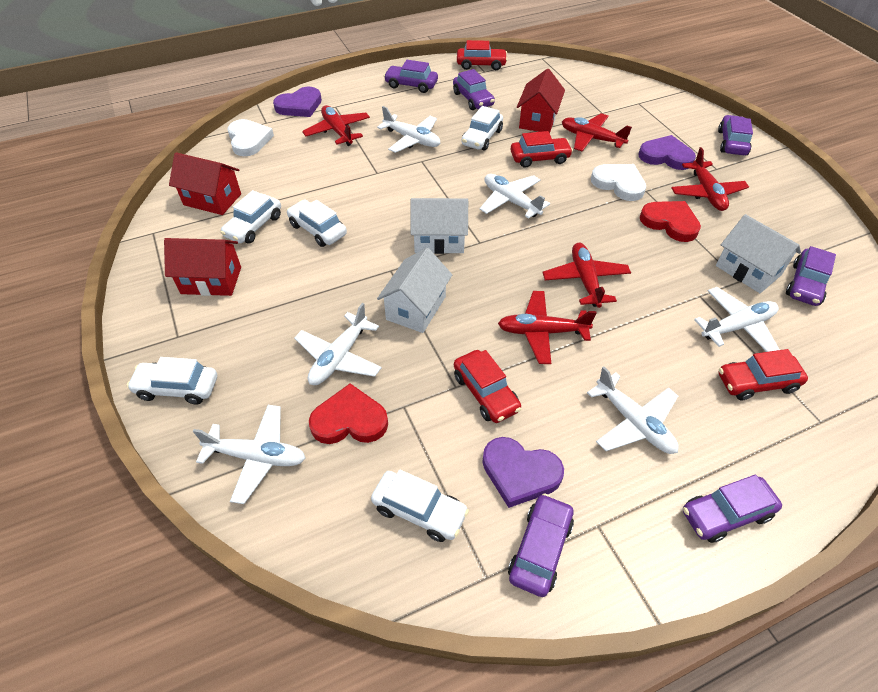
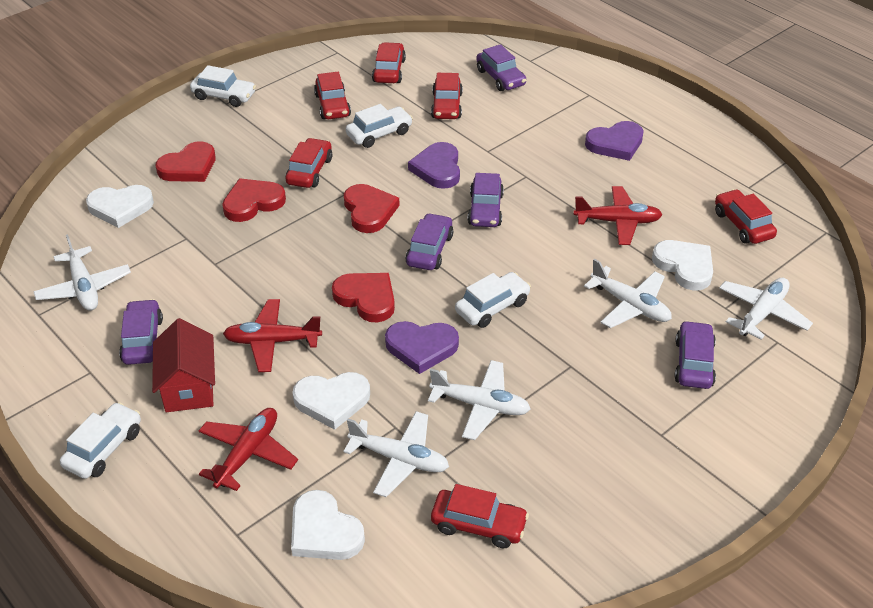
purple car: [384,60,438,93] [453,69,495,110] [508,493,574,597] [683,474,782,543] [718,115,753,155] [786,246,836,306] = 6 -> [119,299,163,365] [405,213,454,270] [468,173,504,227] [476,44,526,91] [674,321,716,389] = 5
red car: [454,350,522,423] [457,40,508,70] [510,131,573,168] [719,349,808,400] = 4 -> [285,138,332,188] [314,72,351,119] [372,42,406,83] [431,73,463,119] [431,484,529,548] [715,189,777,244] = 6
red heart: [309,383,388,444] [640,201,701,242] = 2 -> [156,141,216,182] [222,178,286,222] [332,273,395,322] [344,184,400,233] = 4
red house: [164,238,241,296] [169,152,241,215] [517,68,565,133] = 3 -> [152,318,215,412] = 1
red plane: [302,105,370,146] [498,291,597,364] [542,243,631,308] [562,113,632,151] [671,147,749,211] = 5 -> [199,408,298,491] [223,299,322,372] [573,186,663,245] = 3
white car: [127,357,217,405] [220,190,281,244] [286,199,347,247] [371,469,469,542] [462,106,503,151] = 5 -> [60,402,141,479] [190,65,256,107] [346,104,413,148] [455,272,531,328] = 4
white heart: [227,119,274,156] [591,164,646,201] = 2 -> [86,185,154,228] [291,490,365,560] [292,372,370,430] [652,240,713,291] = 4
white house: [377,248,452,333] [410,198,468,254] [716,214,801,293] = 3 -> none = 0
white plane: [193,405,306,504] [294,303,382,385] [377,106,440,153] [480,174,550,219] [587,367,679,454] [694,287,780,352] = 6 -> [33,234,131,311] [343,411,449,497] [428,360,531,440] [584,259,672,328] [719,278,813,340] = 5

